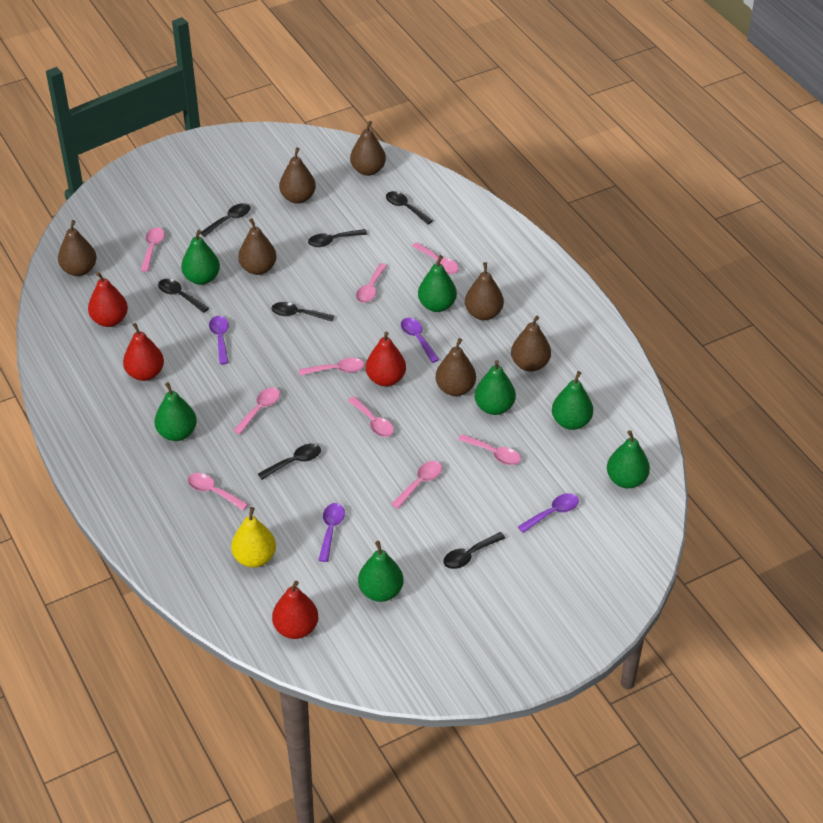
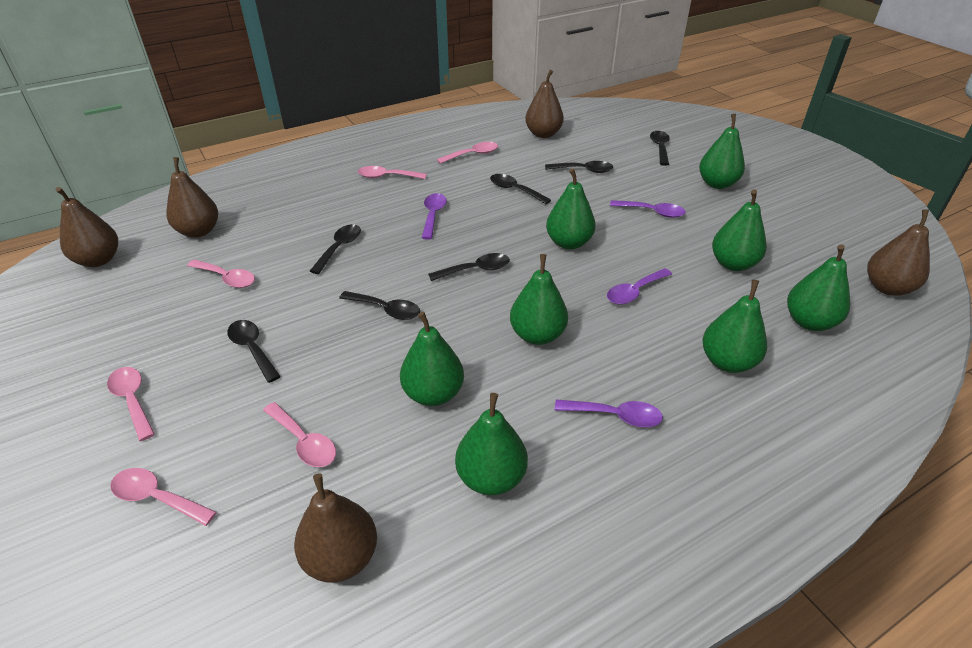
brown pear: [58,220,97,276] [238,218,277,275] [279,147,316,204] [350,121,386,176] [436,338,476,396] [465,262,504,320] [511,316,551,372] = 7 -> [55,187,118,267] [166,157,218,238] [294,473,377,583] [525,70,564,138] [867,209,930,296] = 5
green pear: [155,382,197,441] [181,230,220,285] [358,541,403,602] [418,255,457,312] [475,360,516,415] [552,371,593,430] [607,430,650,488] = 7 -> [400,312,464,406] [455,393,528,495] [510,254,568,345] [546,169,596,249] [699,114,745,189] [702,280,767,373] [712,189,767,271] [787,244,850,331] = 8
pink spoon: [140,227,165,272] [188,473,249,510] [233,388,280,434] [299,358,364,376] [347,396,394,437] [356,263,387,303] [392,461,442,509] [412,242,459,274] [458,434,521,465] = 9 -> [107,367,155,441] [110,468,217,526] [187,259,255,288] [263,402,336,467] [358,166,427,179] [437,142,498,164] = 6
red pear: [88,272,128,327] [123,323,164,381] [272,581,318,639] [366,332,406,386] = 4 -> none = 0
yellow pear: [231,507,276,568] = 1 -> none = 0

